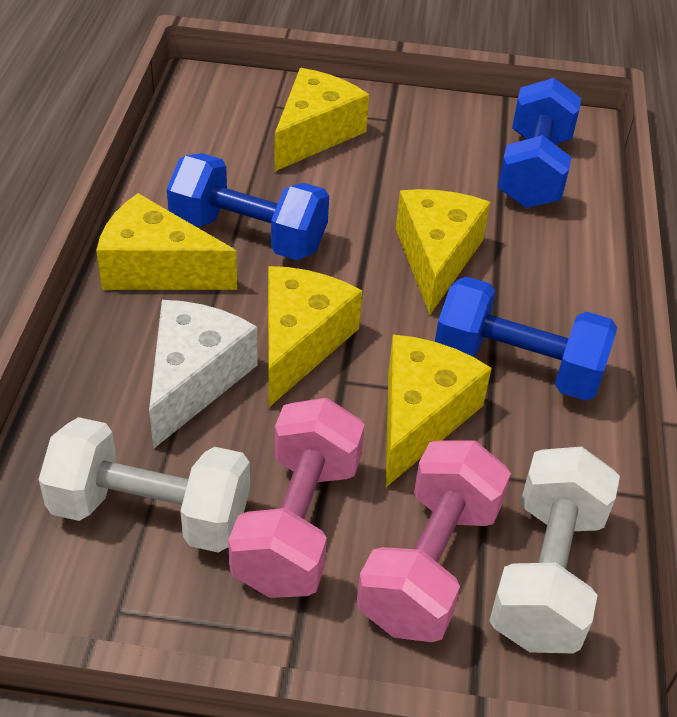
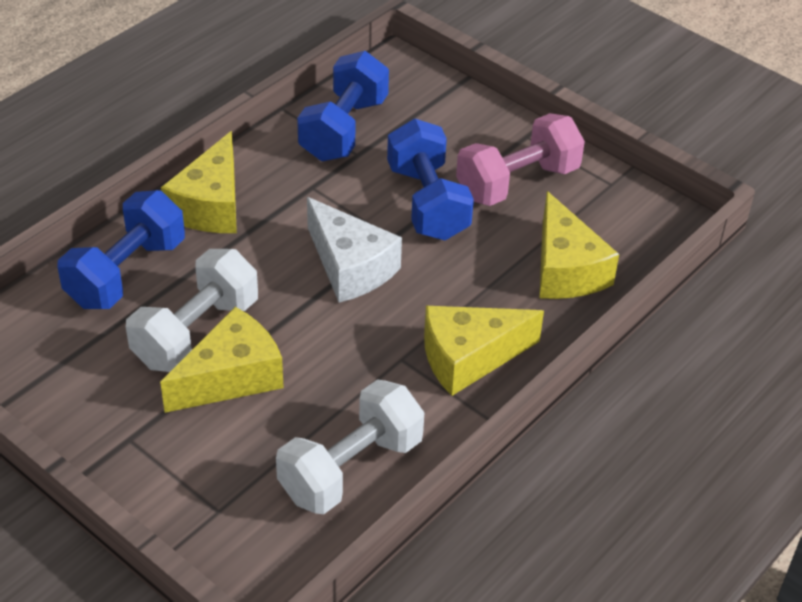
pink dumbbell: [228,398,365,598] [357,440,511,642] = 2 -> [456,113,585,206] = 1
yellow cheese: [96,193,237,290] [268,266,362,407] [274,68,369,172] [386,335,492,487] [396,189,490,315] = 5 -> [160,307,284,413] [161,131,237,233] [424,306,544,396] [539,191,619,299] = 4

